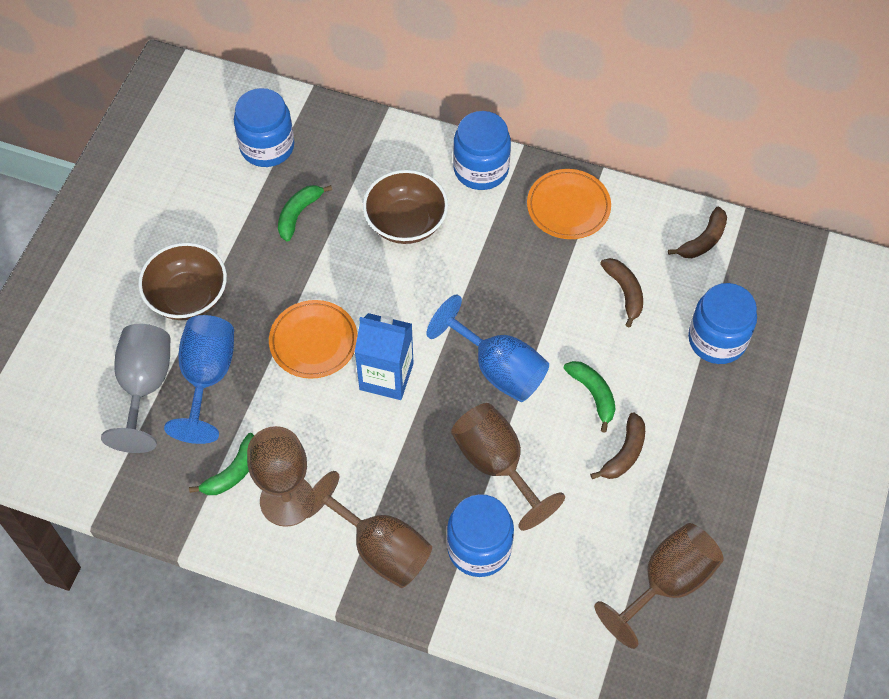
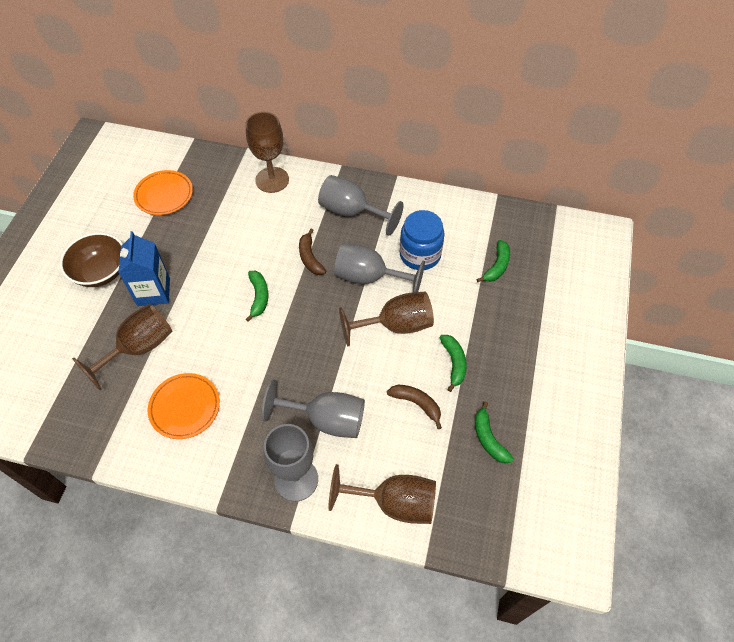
blue goblet: [164,315,234,444] [427,295,549,402] = 2 -> none = 0
blue jar: [234,88,294,167] [447,494,514,577] [453,111,511,190] [688,283,757,364] = 4 -> [400,210,445,270] = 1
brown banana: [590,412,645,479] [600,258,643,327] [668,206,727,258] = 3 -> [299,229,326,275] [387,385,442,429] = 2
brown bowl: [138,243,227,320] [363,170,448,244] = 2 -> [60,233,123,287] = 1
green banana: [189,433,254,495] [278,185,332,242] [563,361,616,433] = 3 -> [246,271,268,322] [440,335,467,392] [475,401,514,464] [476,240,510,282] = 4
grey goblet: [101,324,170,453] = 1 -> [262,379,365,438] [264,424,318,502] [318,175,404,236] [334,243,425,292] = 4

